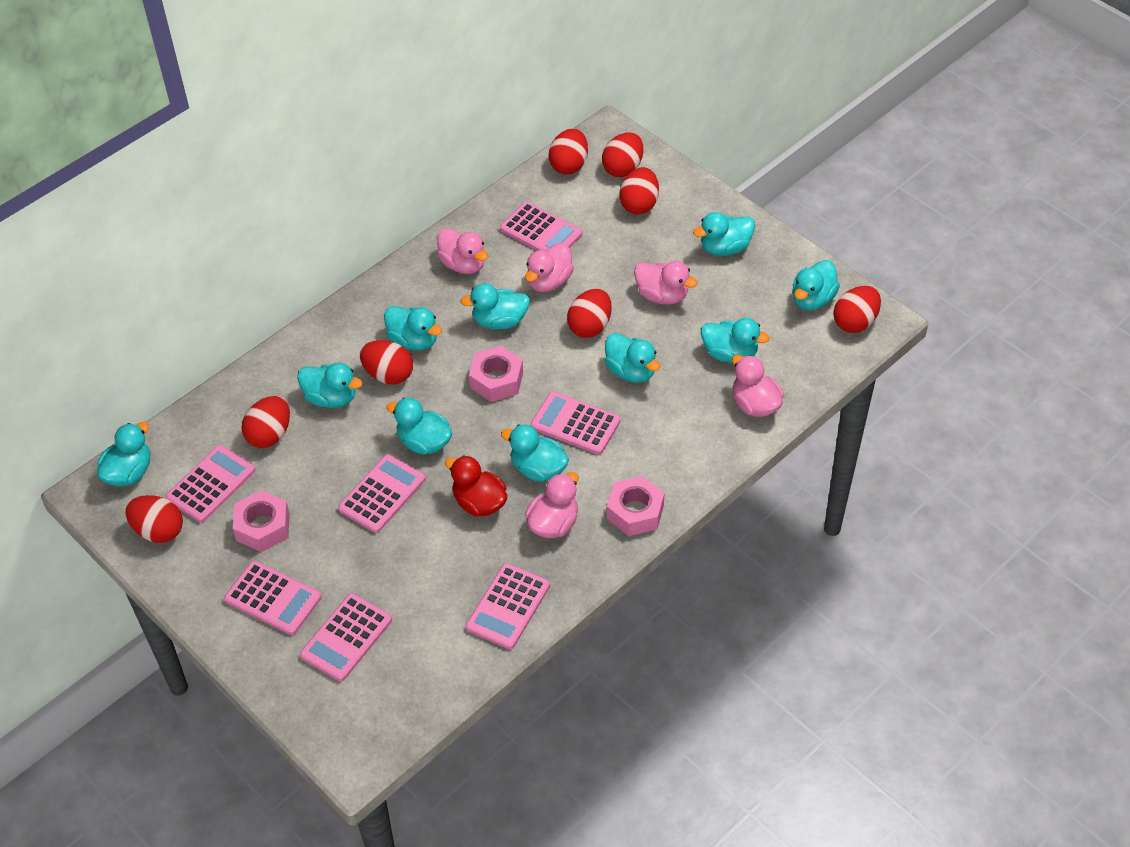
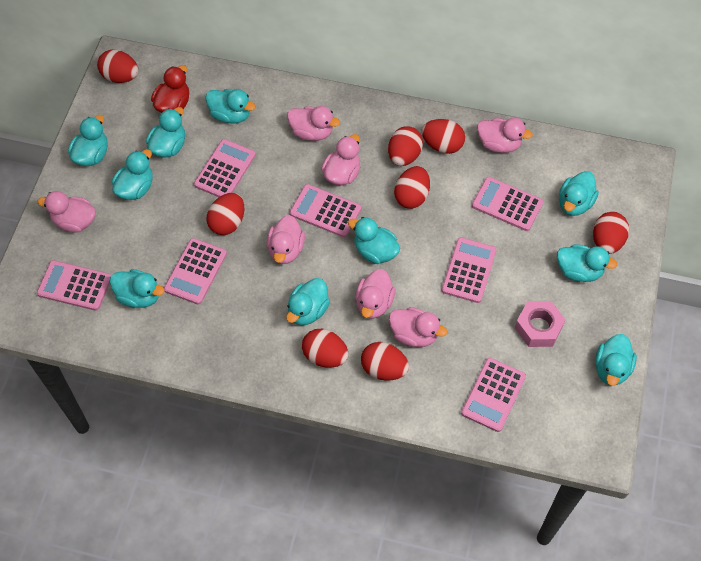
pink duck: [437,228,488,274] [525,242,574,292] [525,472,579,538] [634,261,698,305] [732,355,784,417] = 5 -> [37,191,96,232] [267,215,305,264] [287,106,340,141] [321,134,360,185] [355,269,395,319] [389,307,448,347] [477,118,533,153] = 7
pink nut: [233,490,290,552] [469,346,523,402] [607,476,664,536] = 3 -> [515,301,566,347] = 1

